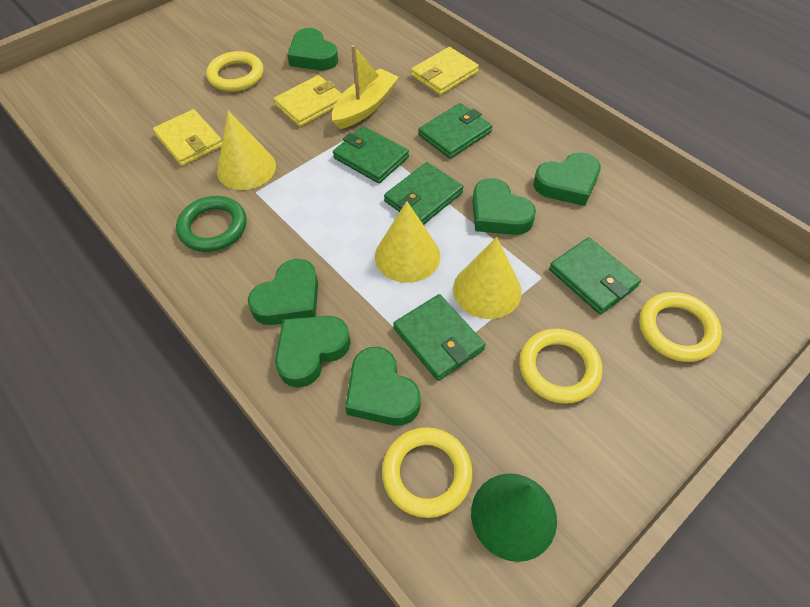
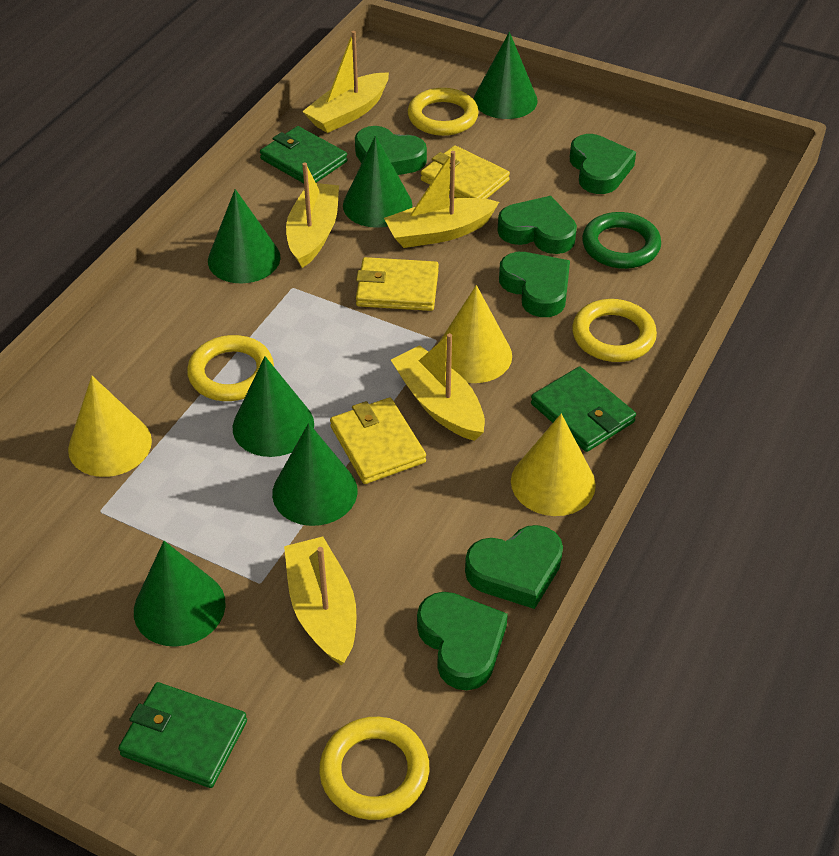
green cone: [471,474,557,562] = 1 -> [134,541,226,647] [208,189,281,284] [233,356,314,457] [272,423,357,526] [343,135,412,228] [474,32,538,119] = 6
green wallet: [333,126,409,184] [384,162,464,225] [393,294,486,381] [419,103,492,159] [549,237,641,314] = 5 -> [118,682,247,788] [260,126,348,183] [531,367,636,452] = 3
yellow boat: [332,45,399,129] = 1 -> [284,536,357,665] [286,162,339,268] [302,31,389,133] [384,151,499,248] [391,333,485,441] = 5

